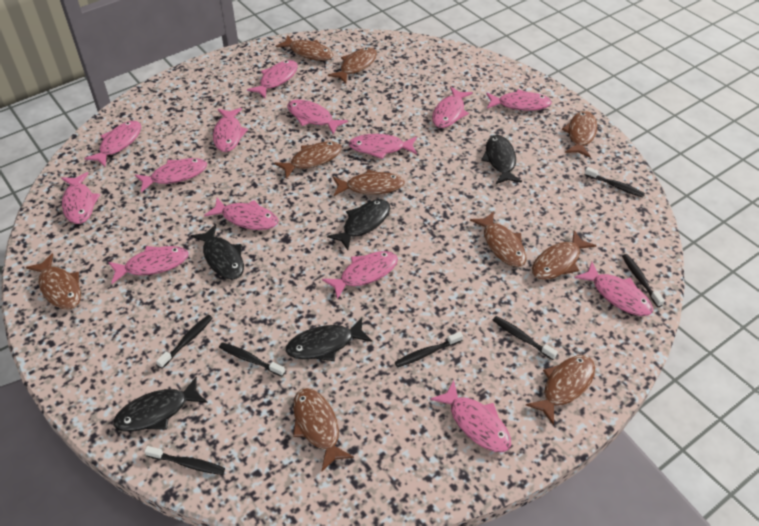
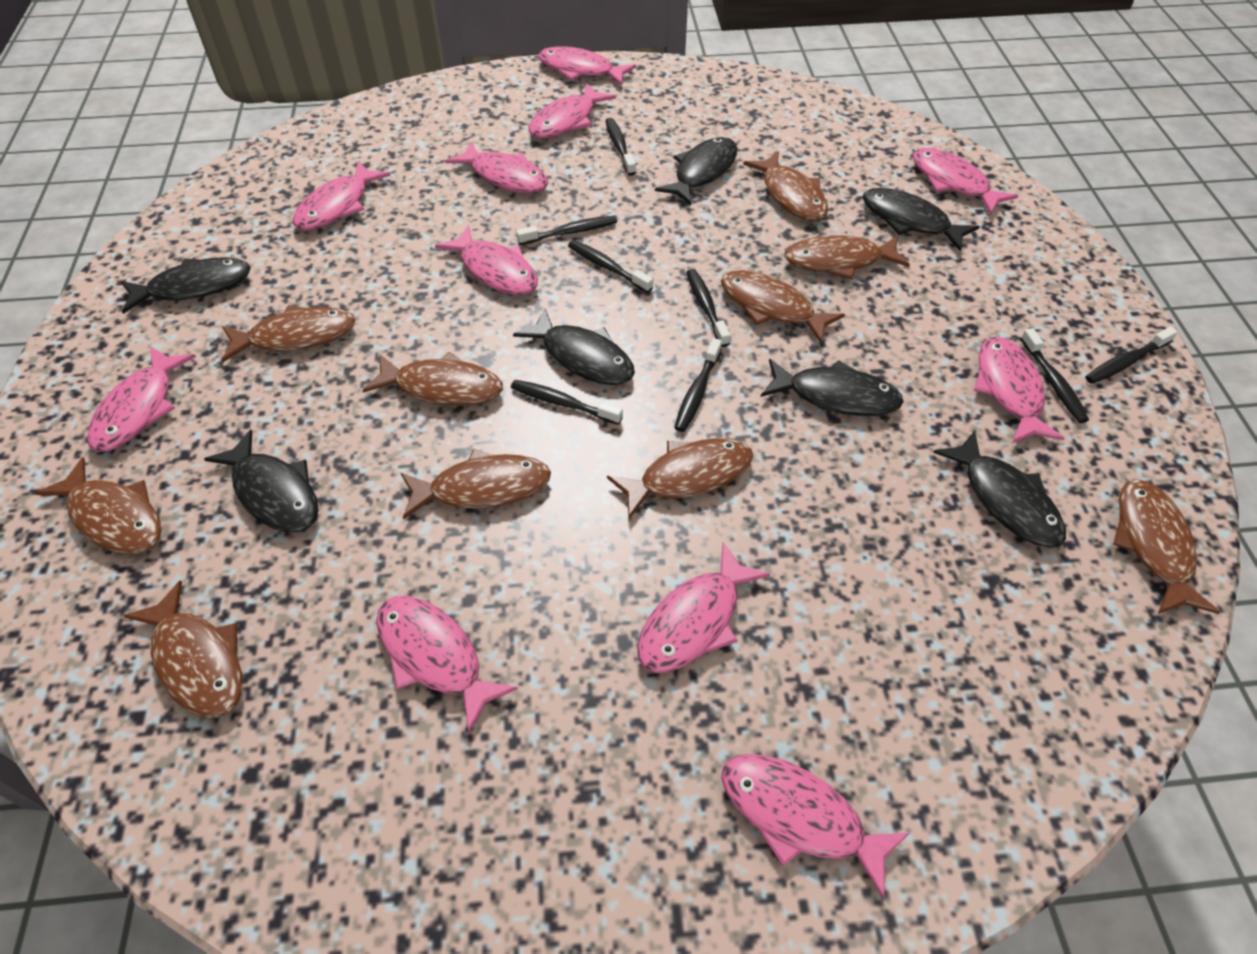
black fish: [113,377,208,431] [191,224,244,280] [286,317,372,361] [327,199,390,250] [481,135,522,184] = 5 -> [120,257,251,314] [204,429,319,532] [513,308,635,385] [655,137,737,205] [761,359,904,416] [862,188,980,251] [933,431,1066,548] = 7
black toothbrush: [144,446,225,475] [156,315,213,369] [219,342,285,376] [395,332,463,368] [493,316,558,360] [585,167,645,198] [622,254,665,307] = 7 -> [511,380,623,425] [516,216,617,245] [568,240,653,293] [605,118,636,176] [674,338,722,432] [687,269,730,347] [1021,328,1089,423] [1085,326,1178,384] = 8
pink fish: [61,172,100,224] [84,121,141,167] [108,246,189,284] [135,158,207,192] [204,198,278,230] [213,108,248,152] [247,60,298,98] [287,100,348,134] [322,251,398,300] [348,134,417,159] [430,380,511,452] [432,87,473,128] [486,89,552,111] [574,262,653,316] = 14 -> [87,346,196,452] [293,161,391,230] [376,596,518,733] [435,225,538,295] [445,141,548,193] [529,83,616,138] [538,46,636,86] [637,543,770,673] [721,754,910,899] [913,148,1018,215] [974,337,1065,443] = 11

